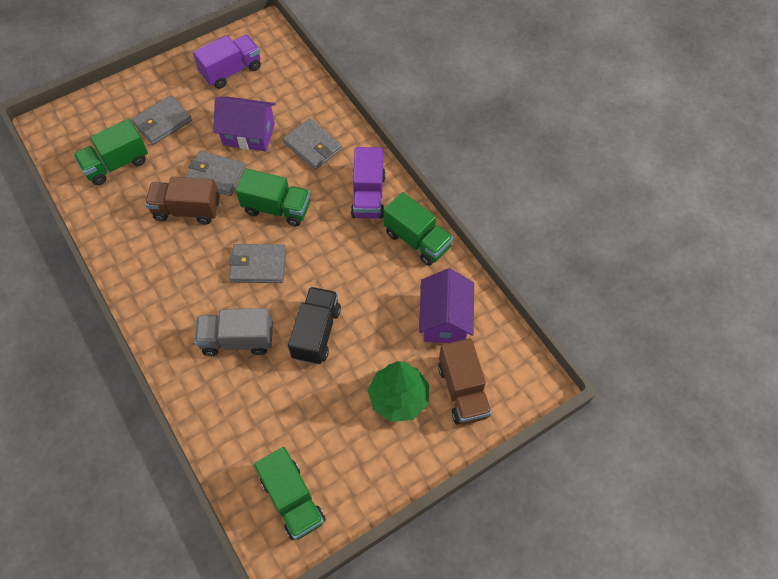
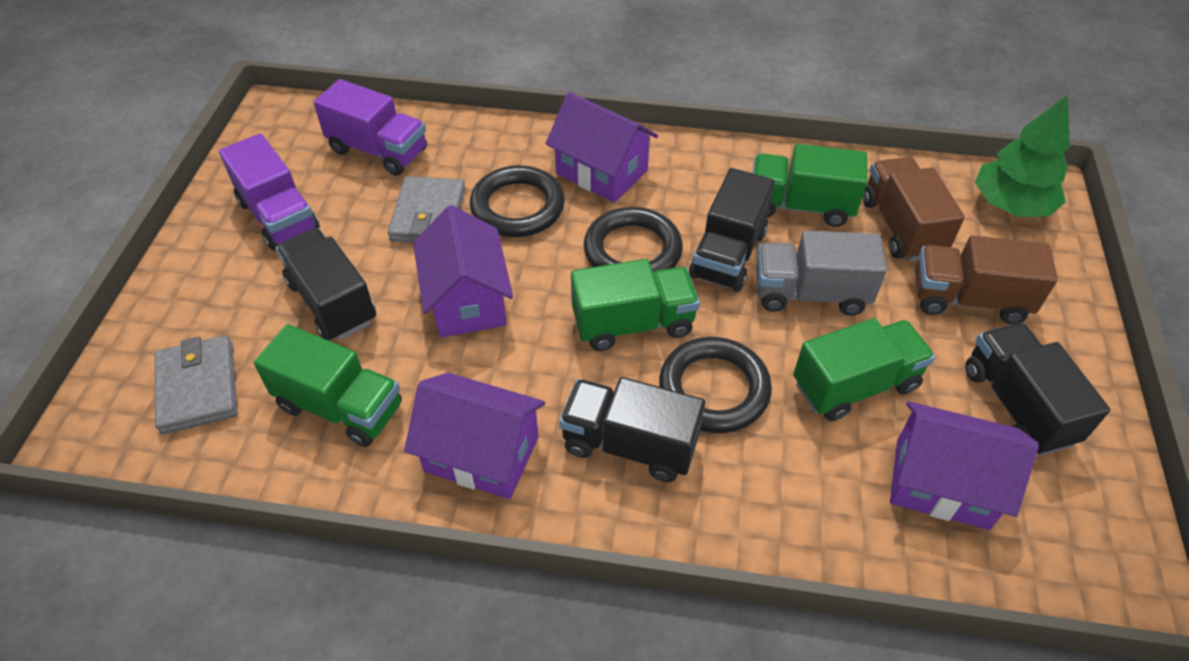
black ring: none = 0 -> [470,165,565,237] [584,207,683,273] [659,337,772,433] = 3
black truck: [288,287,341,365] = 1 -> [276,228,376,341] [559,377,705,482] [689,168,775,292] [966,323,1110,456] = 4
grey wallet: [132,95,192,145] [186,151,246,196] [229,244,286,283] [283,118,342,170] = 4 -> [155,335,237,434] [387,176,466,243] = 2
purple house: [213,96,275,151] [419,268,474,343] = 2 -> [404,373,545,499] [413,205,513,337] [546,92,658,203] [890,401,1039,530] = 4

